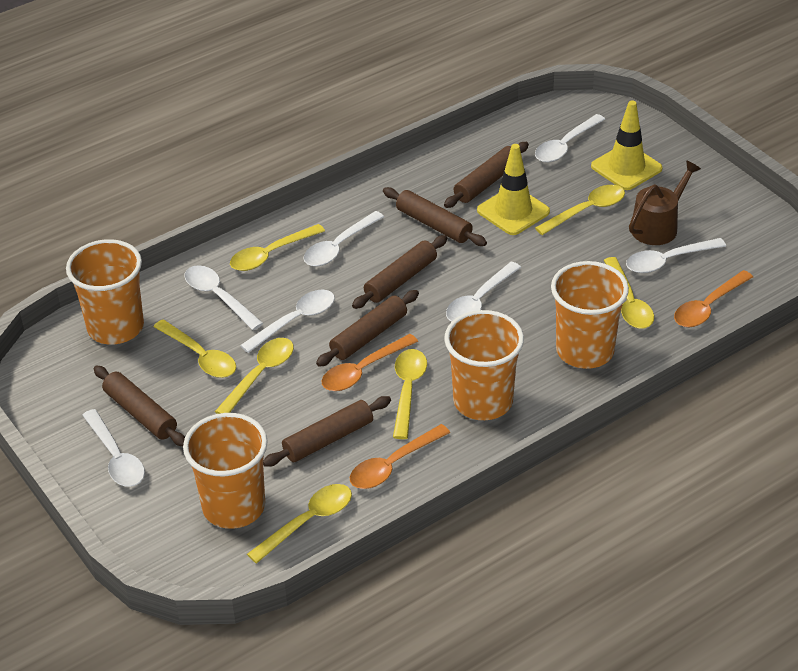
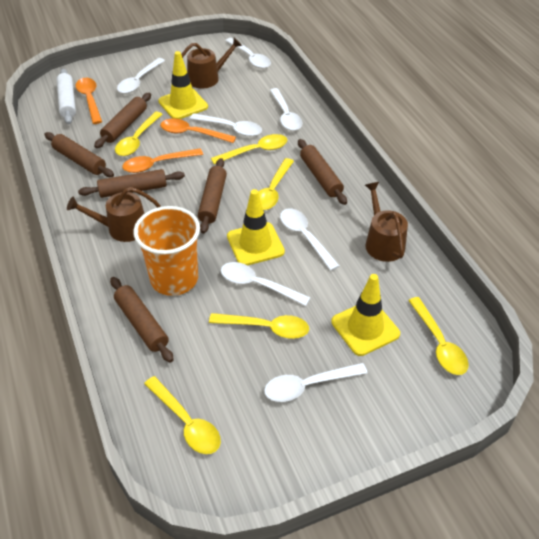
brown watering can: [629,160,701,245] = 1 -> [67,187,161,242] [181,38,242,89] [365,182,408,262] = 3
orange cup: [66,239,144,345] [183,413,268,529] [444,310,524,420] [551,261,629,369] = 4 -> [133,206,200,296] = 1
white rolling pin: none = 0 -> [56,69,76,124] = 1
yellow spoon: [153,320,236,378] [215,338,294,414] [230,224,325,271] [247,484,352,563] [393,349,427,439] [535,185,625,235] [604,257,654,329] = 7 -> [115,112,163,156] [144,376,221,454] [209,313,309,339] [211,134,287,164] [258,158,294,210] [408,297,469,375] = 6
yellow traffic cone: [477,144,550,235] [591,100,662,190] = 2 -> [158,51,208,119] [227,189,285,265] [331,274,400,356] = 3

